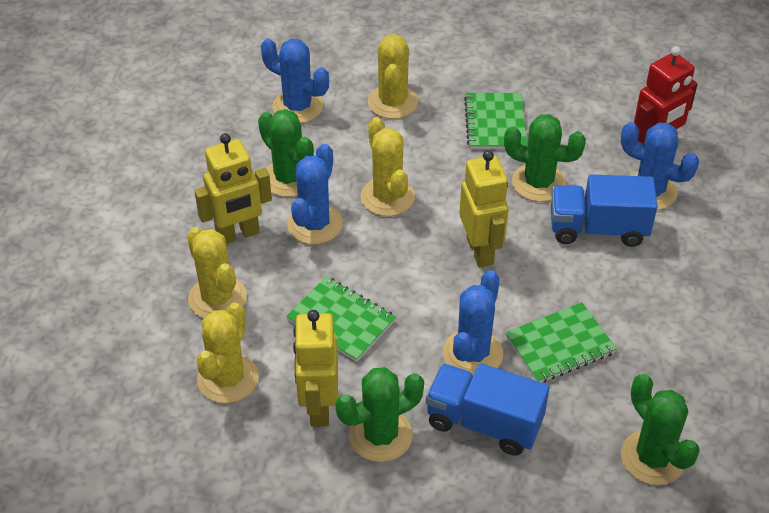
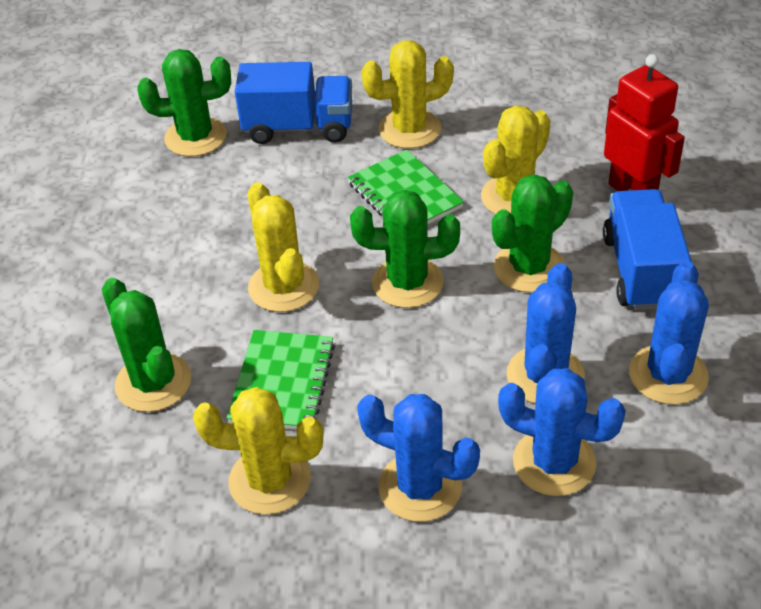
green notebook: [286,276,396,362] [464,93,527,149] [505,302,617,383] = 3 -> [227,330,335,430] [348,149,464,225] = 2
yellow robot: [194,133,272,244] [293,310,338,427] [459,150,509,267] = 3 -> none = 0

